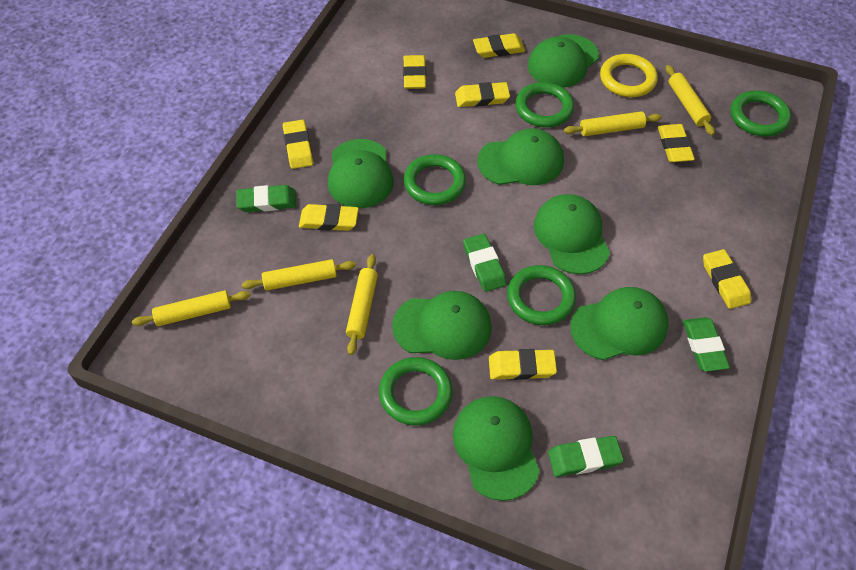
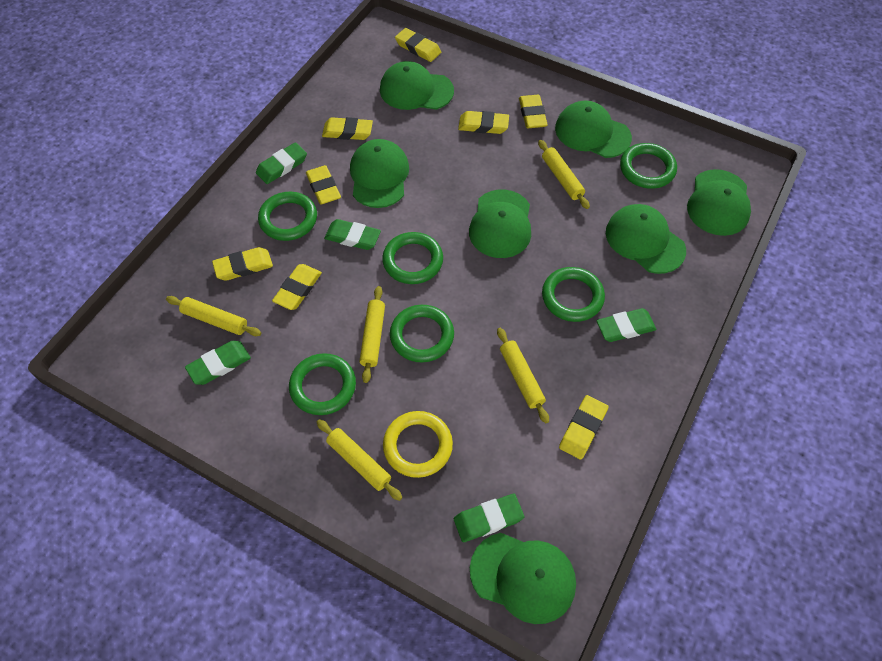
green eraser: [236,185,296,212] [463,234,507,292] [548,436,624,477] [683,317,730,372] = 4 -> [185,341,251,385] [256,142,307,184] [324,219,381,250] [454,494,524,542] [597,308,657,342] = 5
green ring: [379,357,453,425] [404,154,466,205] [507,265,576,325] [515,82,574,128] [730,90,791,137] = 5 -> [258,192,317,241] [289,353,356,415] [382,232,443,284] [390,305,454,363] [542,267,605,322] [620,143,677,189] = 6

